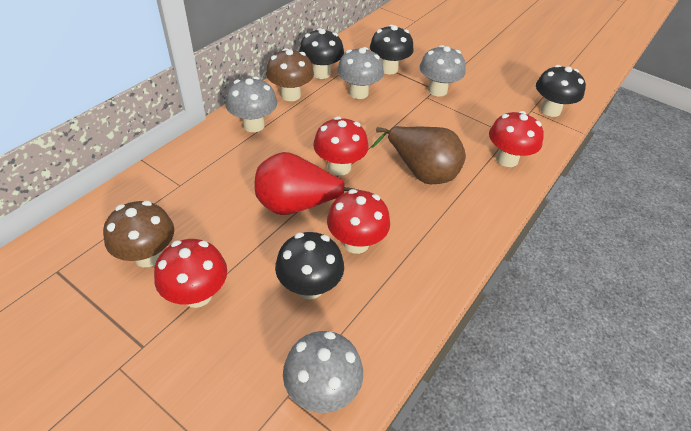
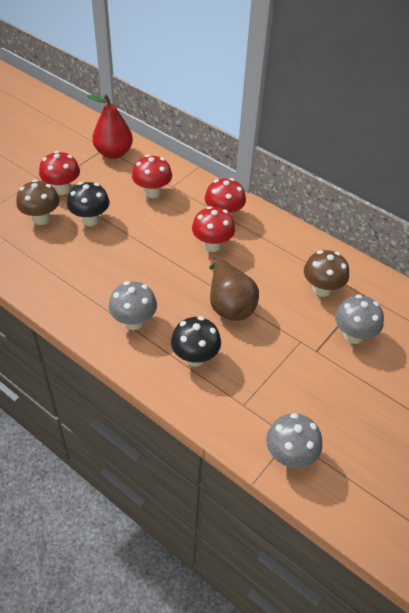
black mushroom: [275,232,344,300] [299,28,344,79] [370,25,414,75] [536,65,586,117] = 4 -> [67,182,110,226] [171,316,221,367] = 2
grey mushroom: [225,77,277,132] [283,331,363,413] [337,47,384,99] [420,45,466,96] = 4 -> [109,281,157,330] [266,413,322,468] [335,295,384,344] = 3

